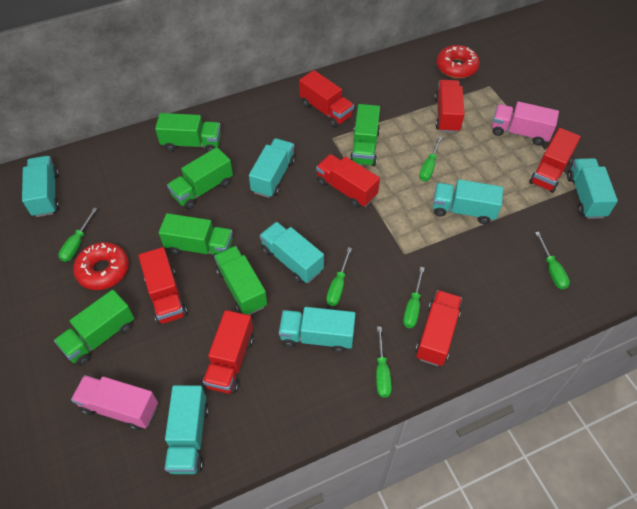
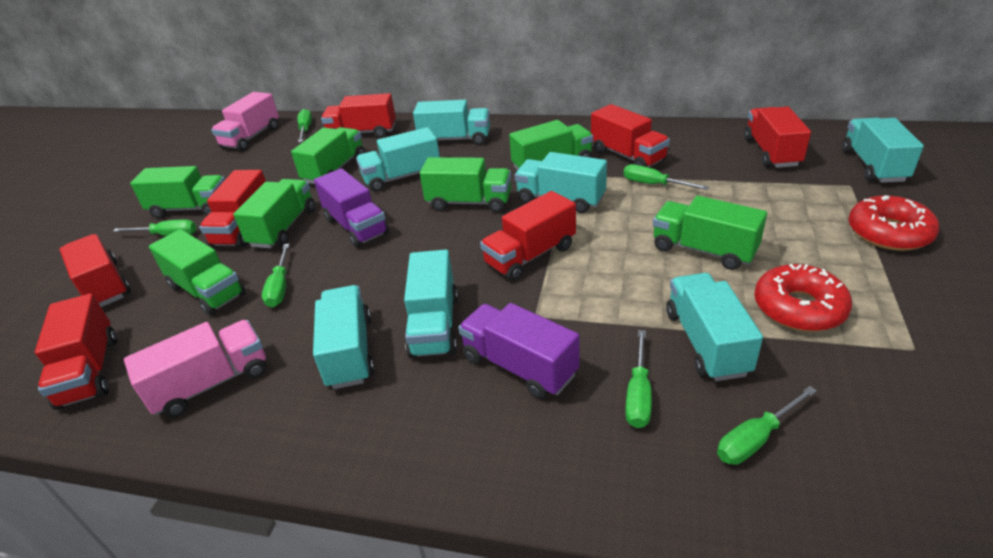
green truck: [54,290,134,366] [155,113,221,152] [159,213,233,260] [167,147,233,209] [214,246,267,315] [350,104,380,166] = 6 -> [130,166,225,218] [149,229,246,315] [233,179,315,248] [291,127,365,184] [420,157,511,212] [509,120,593,170] [653,196,767,270] = 7
purple truck: none = 0 -> [314,168,389,248] [458,303,579,399] = 2

